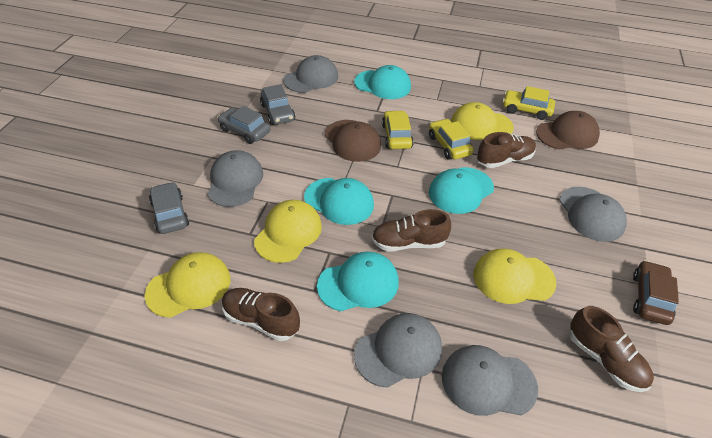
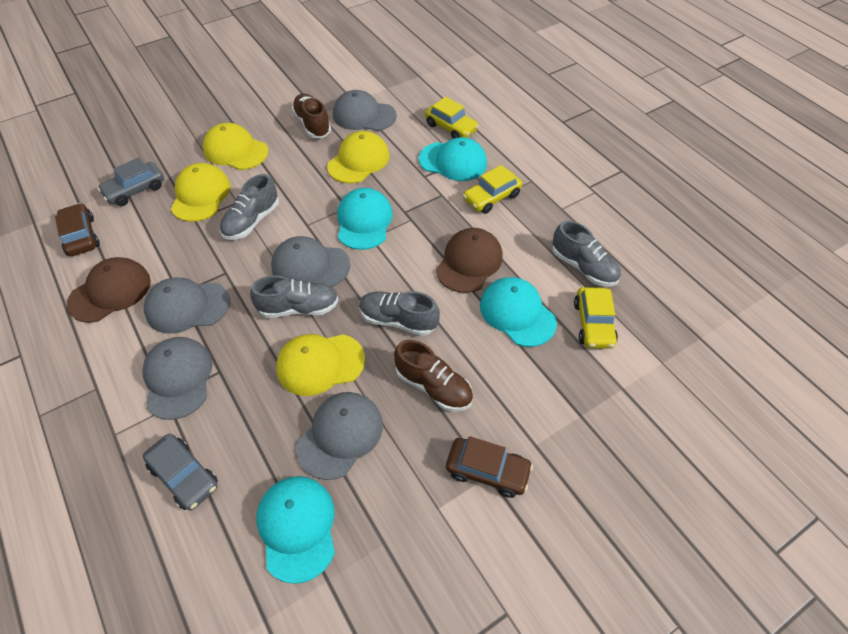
brown car: [633,260,679,325] = 1 -> [55,203,100,256] [446,436,533,498] = 2
brown shoe: [222,288,300,341] [372,209,451,251] [477,132,536,168] [569,306,654,392] = 4 -> [292,94,331,138] [394,340,473,412] = 2
grey car: [149,182,189,234] [217,106,270,144] [260,84,295,125] = 3 -> [97,157,164,206] [143,434,218,510] = 2
grey shoe: none = 0 -> [220,174,279,240] [250,276,339,318] [359,291,440,336] [552,221,621,286] = 4

